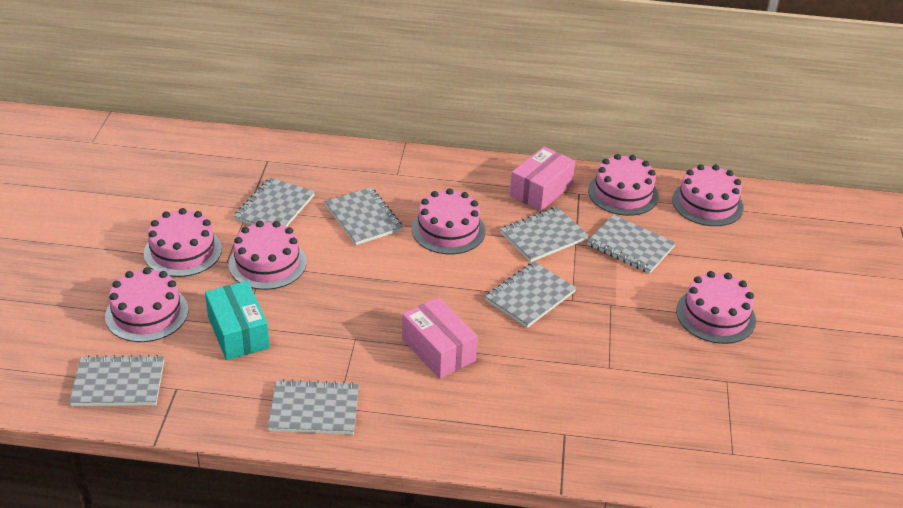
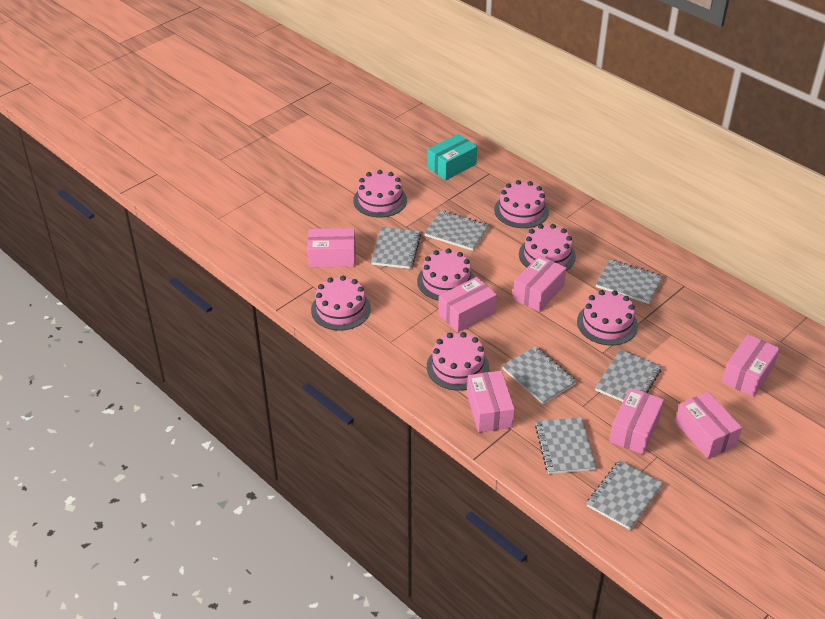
pink box: [402,297,478,379] [510,146,575,211] = 2 -> [308,228,356,268] [438,277,497,332] [467,371,515,432] [513,255,566,312] [609,388,664,454] [675,392,742,459] [722,334,780,397] = 7

